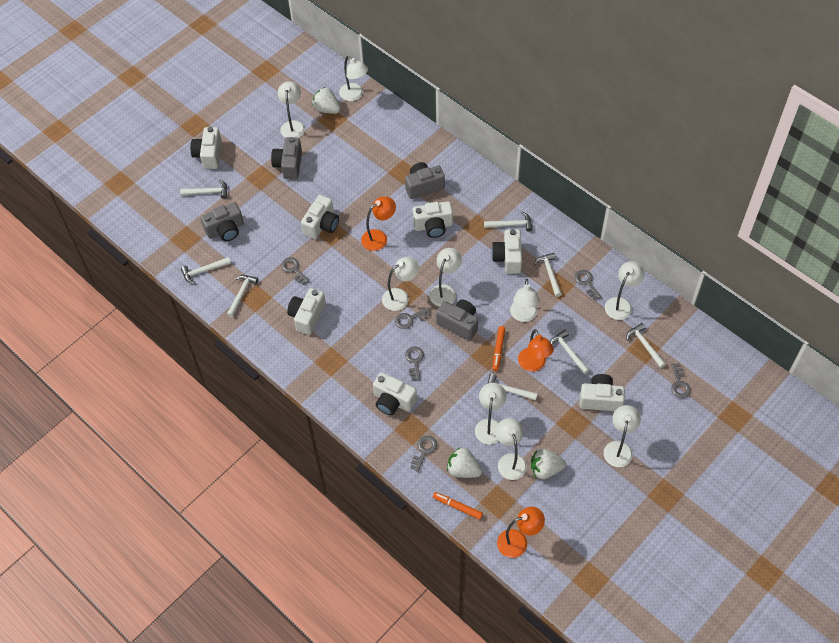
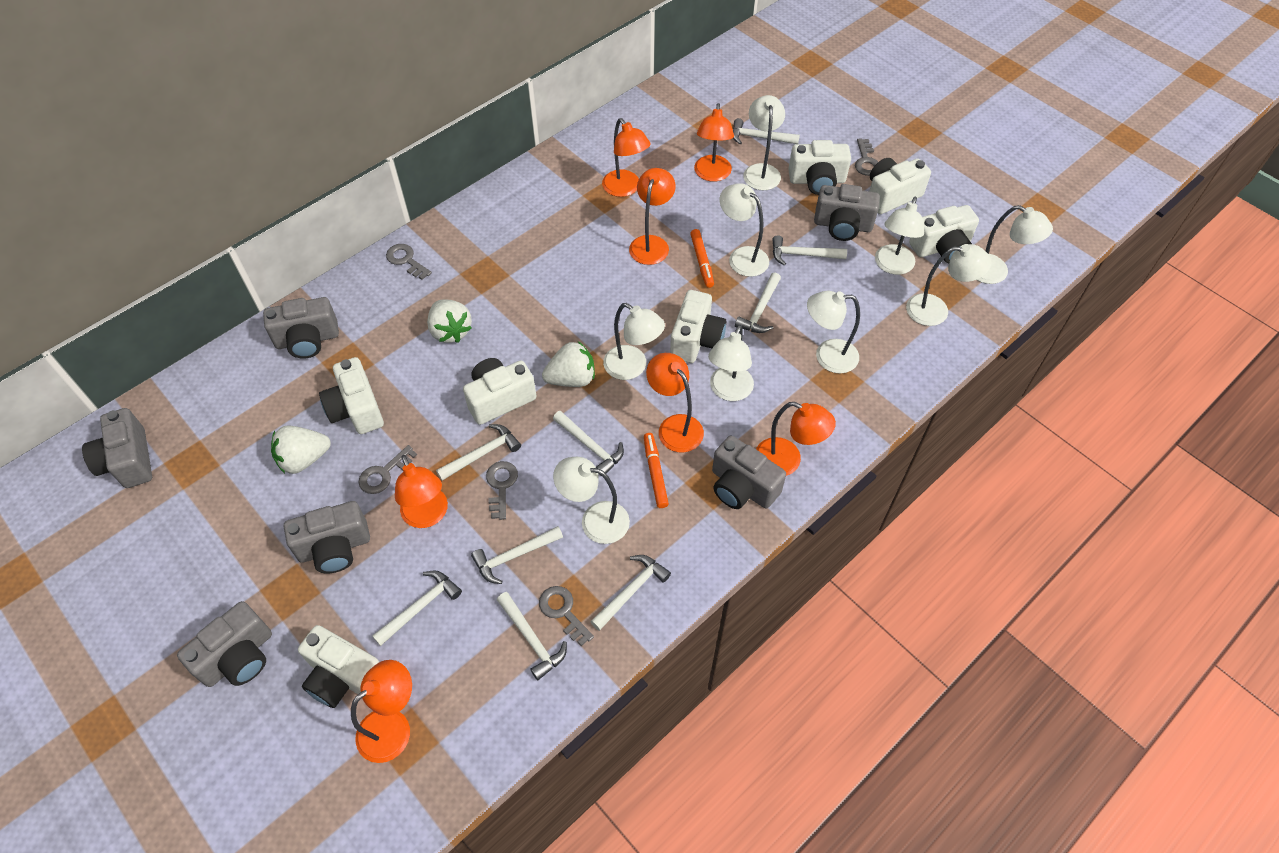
grey camera: [201,202,244,241] [271,137,302,179] [405,162,445,199] [436,299,478,341] = 4 -> [82,408,152,488] [177,601,272,687] [263,297,339,359] [284,501,370,573] [712,436,786,509] [814,184,880,241] = 6
grey key: [281,257,310,285] [395,308,431,329] [405,347,424,381] [410,436,437,472] [575,270,602,300] [671,363,691,398] = 6 -> [358,445,417,494] [386,244,432,280] [486,461,518,520] [539,586,594,646] [855,138,878,176] = 5
orange lamp: [361,197,396,251] [497,507,545,558] [518,329,554,372] = 3 -> [351,660,412,763] [395,455,448,528] [602,118,650,197] [629,168,676,265] [646,353,704,452] [694,103,734,182] [756,402,836,476] = 7
white hammer: [180,180,227,199] [181,257,231,284] [227,275,258,318] [484,212,533,232] [488,374,538,401] [534,253,562,297] [550,330,589,374] [626,323,666,368] = 8 -> [372,571,462,646] [436,424,521,481] [471,526,563,584] [497,592,567,680] [553,411,624,476] [590,555,671,631] [733,118,800,145] [735,272,781,333] [772,235,847,266] = 9

